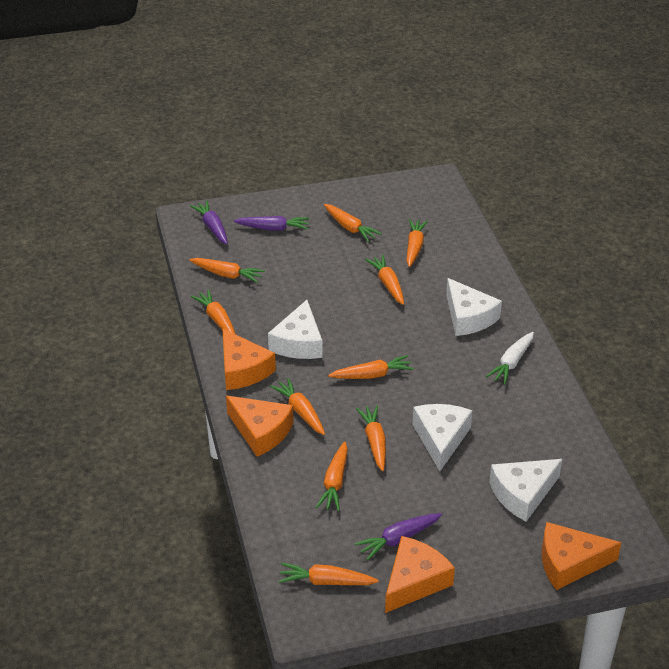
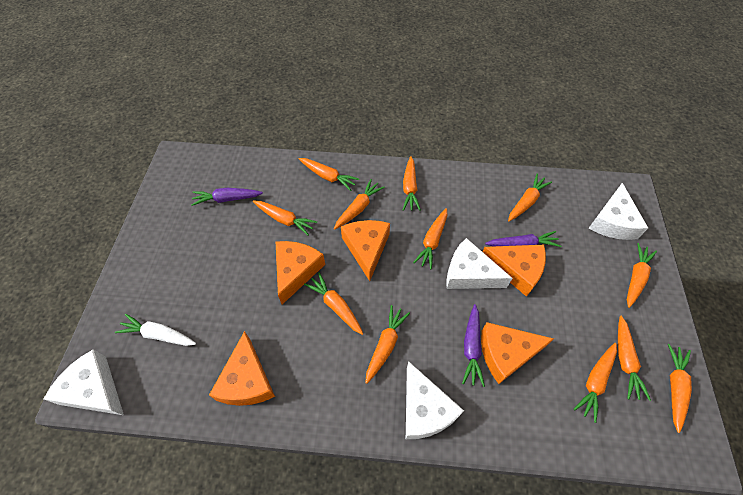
orange carrot: [189,258,265,283] [191,289,235,334] [270,378,325,435] [278,563,379,585] [316,442,348,511] [324,204,382,242] [328,355,414,379] [356,405,386,471] [365,255,404,305] [406,219,428,267] = 10 -> [253,201,317,235] [299,158,359,191] [304,272,363,335] [334,179,385,229] [365,305,410,384] [403,156,421,211] [413,208,447,269] [508,174,552,221] [574,343,617,423] [618,316,651,401] [627,243,657,308] [668,344,692,433] = 12
orange cheese: [222,328,276,390] [226,396,294,456] [385,536,455,613] [542,522,621,590] = 4 -> [209,331,275,406] [276,241,325,304] [341,220,390,281] [481,322,554,384] [483,245,546,297] = 5

